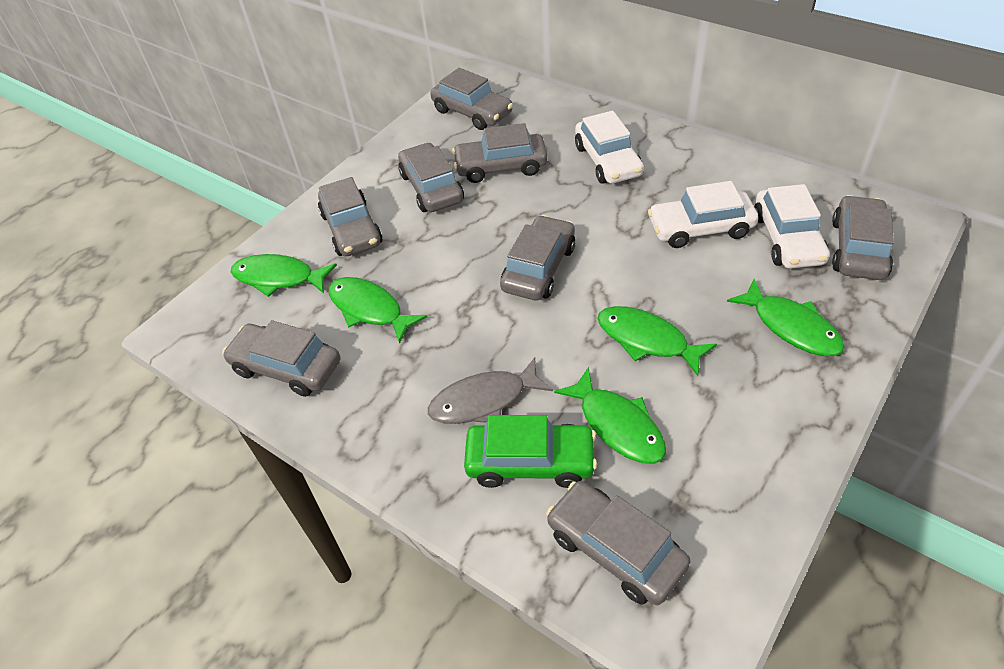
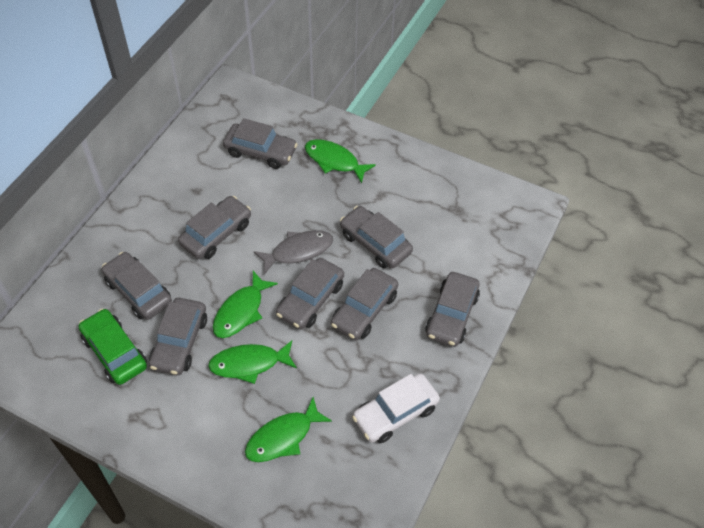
green fish: [231,254,337,297] [329,277,427,344] [554,367,666,464] [597,306,717,376] [727,279,845,356] = 5 -> [208,341,297,384] [213,271,278,338] [245,397,332,462] [305,139,376,183] = 4
white car: [575,111,644,184] [648,181,758,248] [754,184,830,269] = 3 -> [352,373,440,443] = 1

